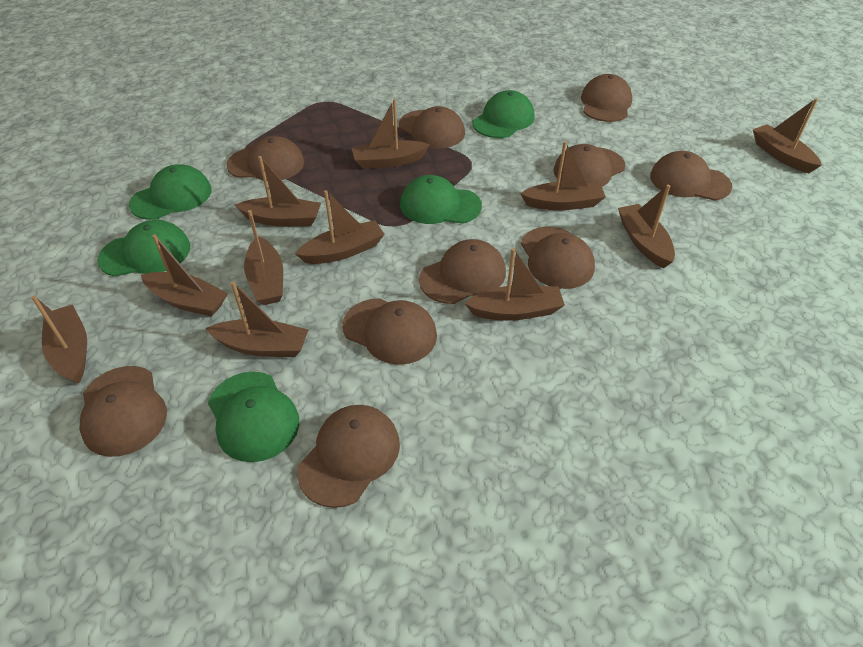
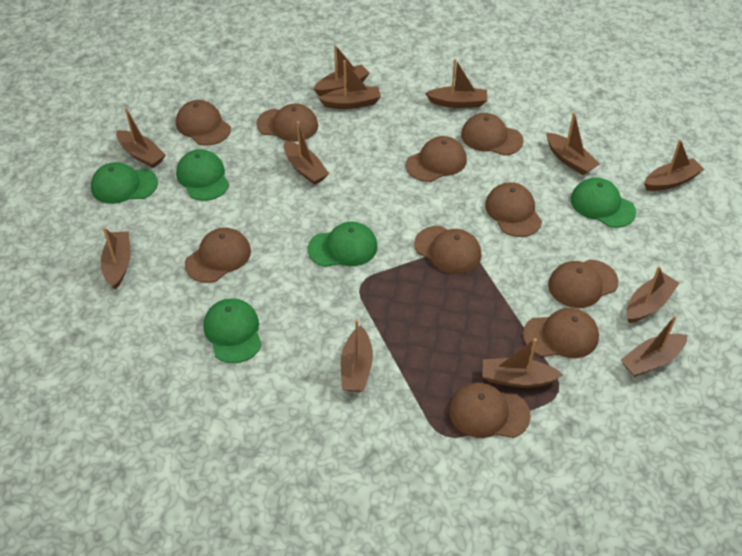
brown boat: [31,295,87,384] [141,234,228,317] [205,282,308,357] [235,156,321,227] [244,210,283,305] [295,190,384,264] [352,99,430,169] [464,248,565,321] [520,141,606,210] [618,185,675,268] [753,98,822,173] = 11 -> [101,227,131,290] [116,108,166,168] [284,121,329,185] [313,45,370,96] [318,60,381,109] [341,319,373,392] [425,59,487,108] [482,338,563,388] [546,112,599,175] [621,315,688,377] [626,266,679,323] [644,139,705,191] = 12

